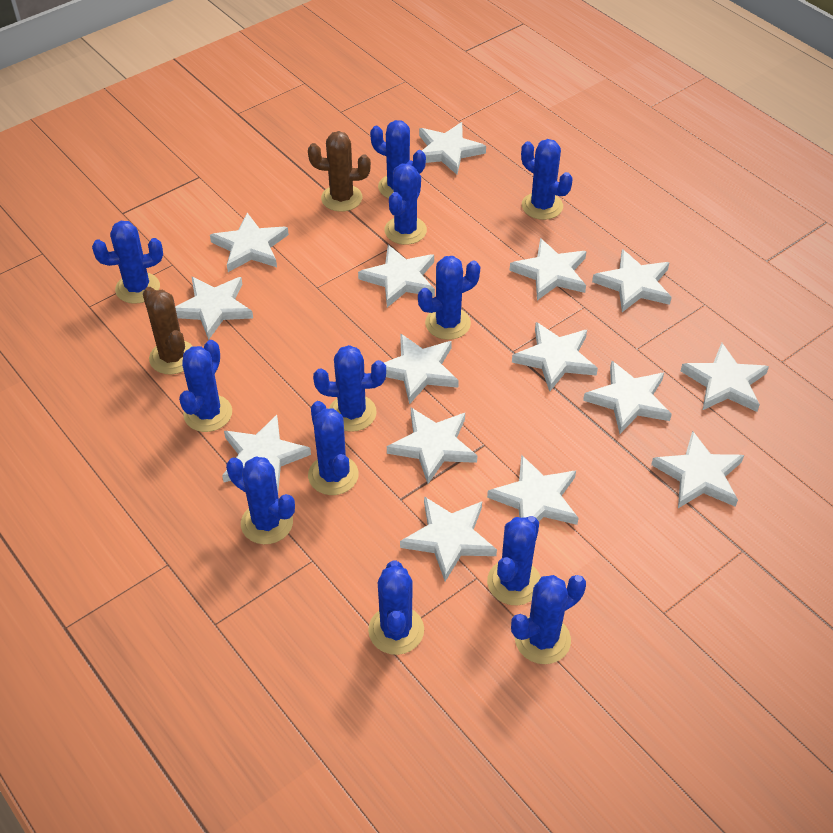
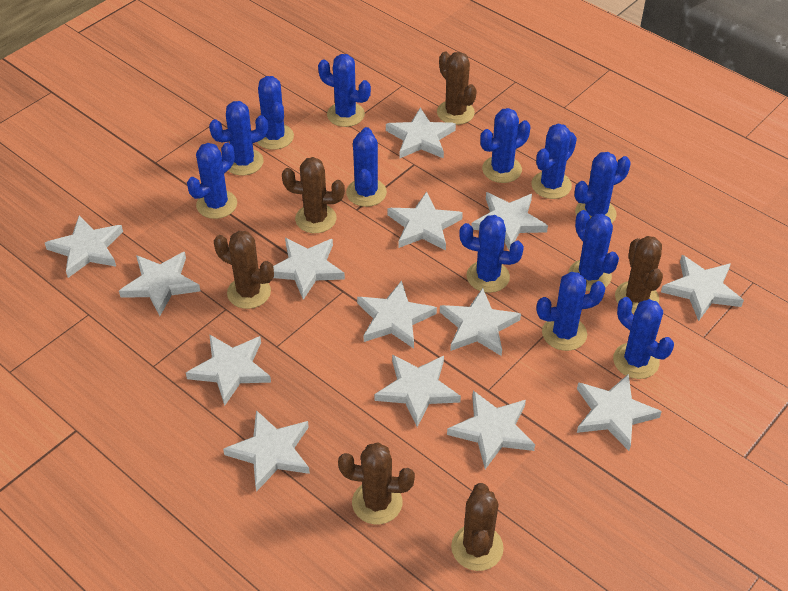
brown cactus: [143,287,192,374] [308,131,371,212] = 2 -> [214,231,274,309] [282,157,345,233] [338,443,415,524] [437,52,477,125] [451,483,504,571] [615,236,663,314] = 6
white star: [175,277,253,340] [210,213,289,272] [222,415,311,491] [358,245,435,307] [384,333,459,405] [387,408,478,484] [400,496,497,581] [419,122,486,175] [487,455,579,525] [509,238,586,300] [512,322,598,391] [583,361,672,434] [592,249,672,312] [651,431,744,508] [681,343,769,412] = 15 -> [45,215,123,278] [119,252,200,316] [186,334,271,406] [223,410,310,492] [273,238,345,300] [357,281,437,349] [374,355,461,427] [386,107,456,159] [387,191,463,251] [440,288,521,356] [447,391,535,469] [471,192,548,251] [577,374,662,451] [661,255,744,321] = 14

